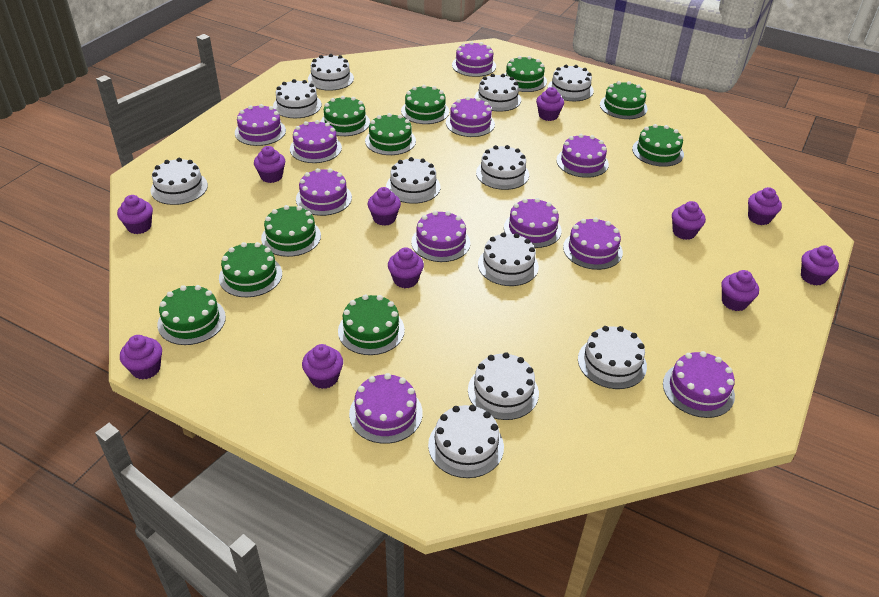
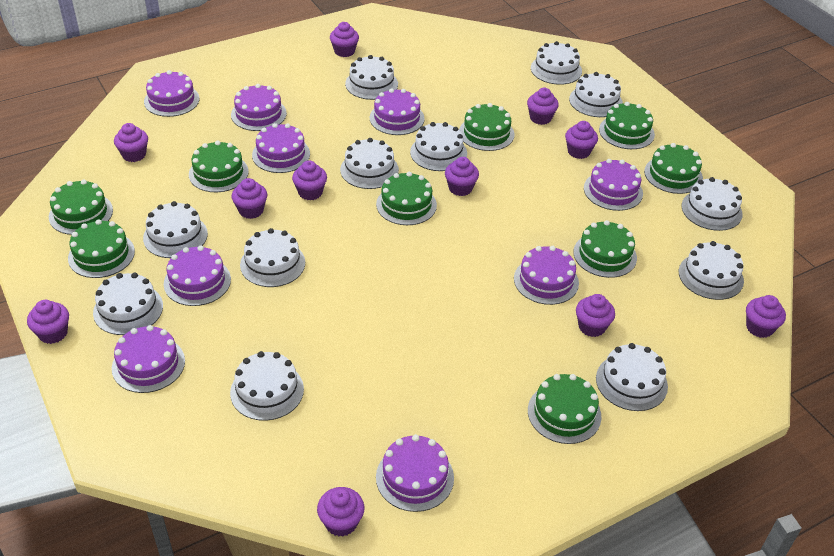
green cake: [157,285,226,345] [219,242,282,297] [261,205,321,257] [321,96,370,136] [338,294,405,355] [365,113,416,155] [401,85,449,124] [505,56,547,92] [600,81,647,119] [632,124,684,167] = 10 -> [49,180,113,235] [68,219,135,278] [189,141,249,192] [376,172,437,225] [459,103,515,151] [528,374,602,444] [573,220,637,278] [599,102,655,149] [644,143,703,194] = 9
purple cake: [235,104,286,146] [290,120,342,163] [296,168,352,216] [349,373,423,444] [411,211,470,262] [446,97,495,137] [452,41,496,77] [504,198,562,248] [556,134,609,178] [563,217,623,270] [663,351,735,418] = 11 -> [112,325,185,393] [144,70,200,117] [164,246,231,306] [231,84,287,131] [252,123,310,173] [370,88,425,135] [376,434,454,512] [514,246,579,305] [584,159,643,211] = 9
white cake: [151,158,208,205] [273,79,322,118] [308,54,354,91] [386,157,441,204] [428,405,504,478] [468,352,539,420] [474,74,521,112] [476,145,529,190] [478,232,539,286] [547,65,594,101] [578,326,647,389] = 11 -> [93,273,163,335] [143,201,208,258] [230,351,304,421] [240,228,305,287] [340,138,399,189] [345,55,398,100] [410,122,467,171] [531,41,582,85] [569,72,623,117] [596,343,668,411] [679,241,744,300] [681,177,743,231] = 12

